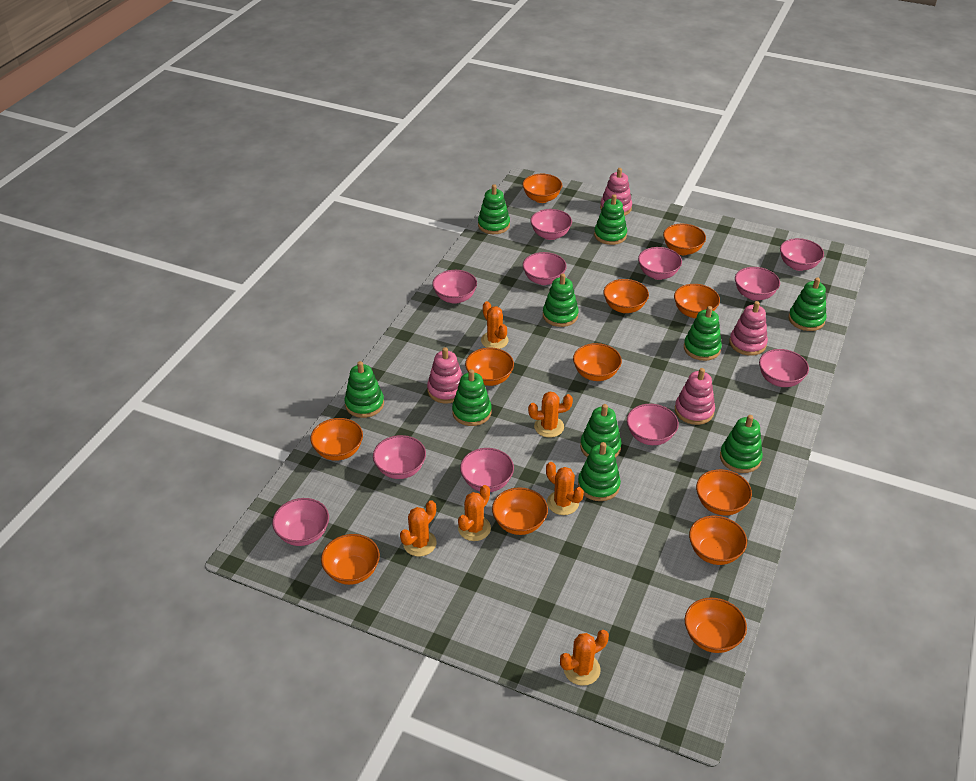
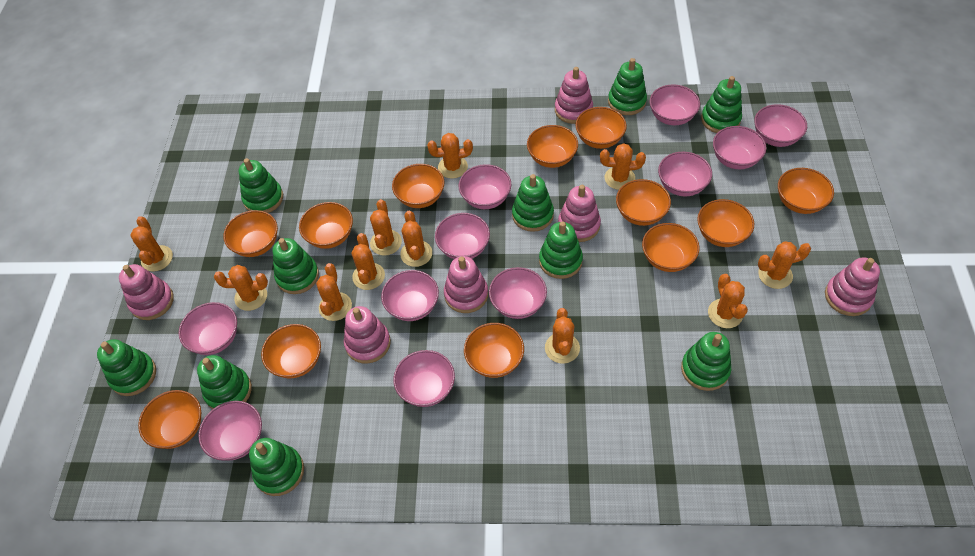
orange cactus: [400,500,437,556] [458,485,491,541] [481,301,509,349] [528,391,573,438] [546,462,584,515] [560,630,609,686] = 6 -> [130,216,173,272] [214,265,268,311] [316,263,352,321] [351,233,385,290] [370,199,402,256] [400,211,432,267] [427,133,473,179] [545,308,580,364] [600,143,646,190] [708,274,748,328] [758,241,811,289] = 11
pink stacking toy: [427,347,463,403] [600,168,632,216] [675,368,715,425] [729,301,768,356] = 4 -> [119,264,174,320] [344,306,391,363] [444,256,488,313] [555,67,593,124] [558,185,601,242] [825,257,880,316] = 6

